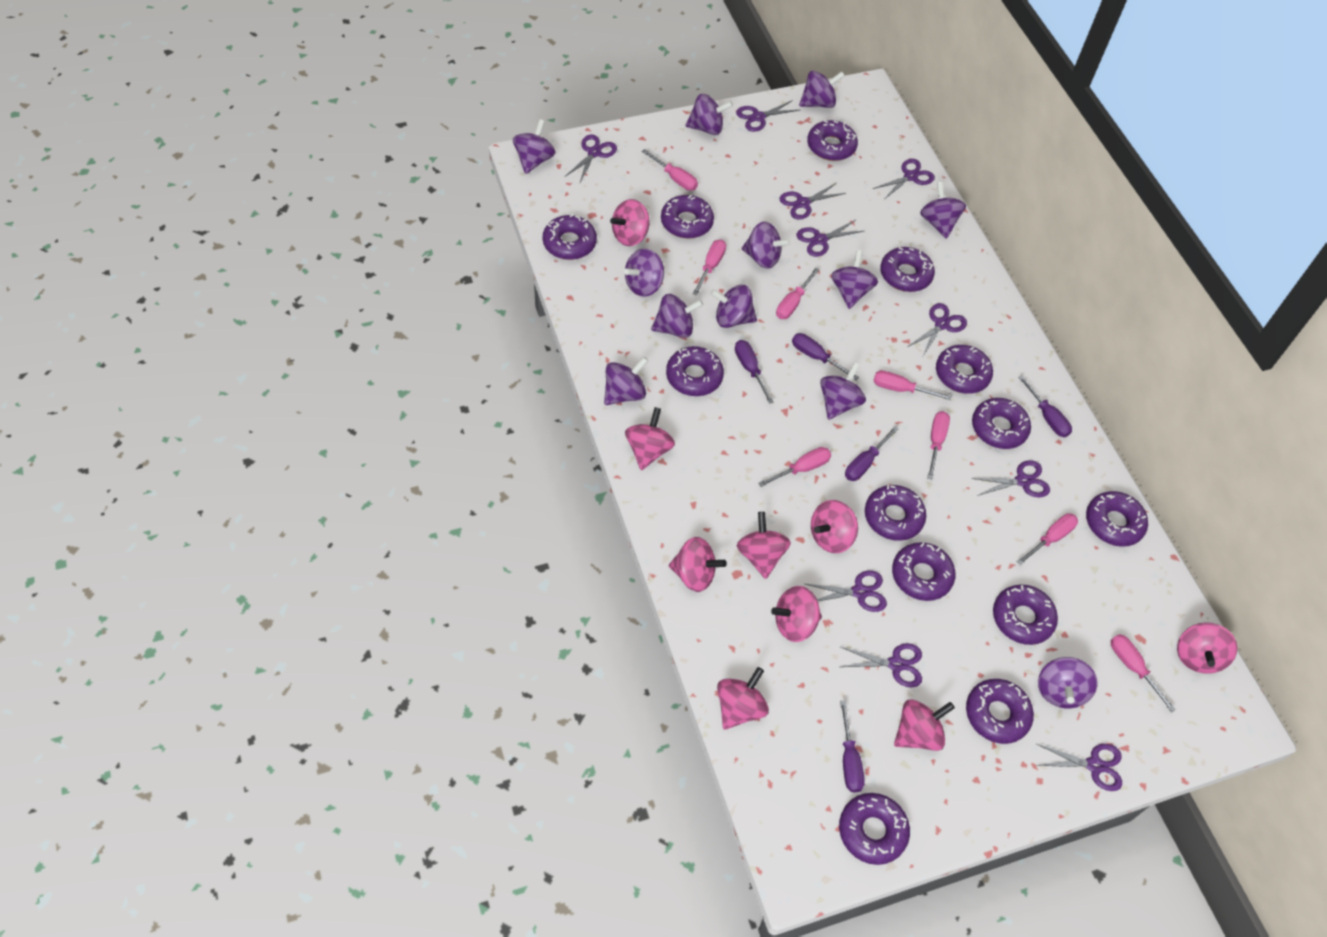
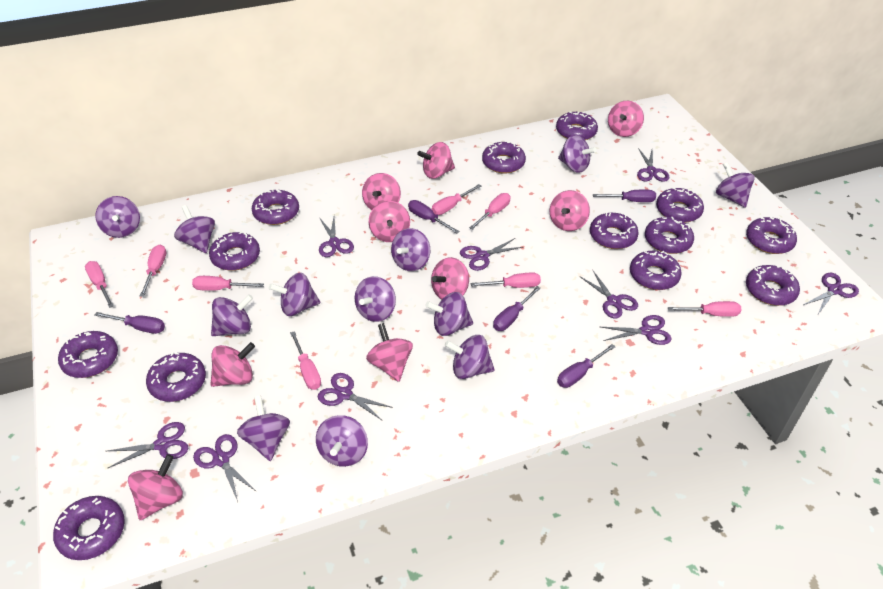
purple scissors: [566,135,617,182] [736,100,799,132] [780,183,846,220] [797,220,864,257] [806,570,887,612] [841,643,922,688] [873,159,935,199] [909,303,967,356] [971,460,1050,497] [1036,744,1122,791] = 10 -> [107,422,189,468] [193,434,257,502] [318,373,393,421] [319,217,354,257] [460,238,523,271] [579,271,638,318] [601,315,672,345] [637,148,669,182] [803,273,859,314] = 9

